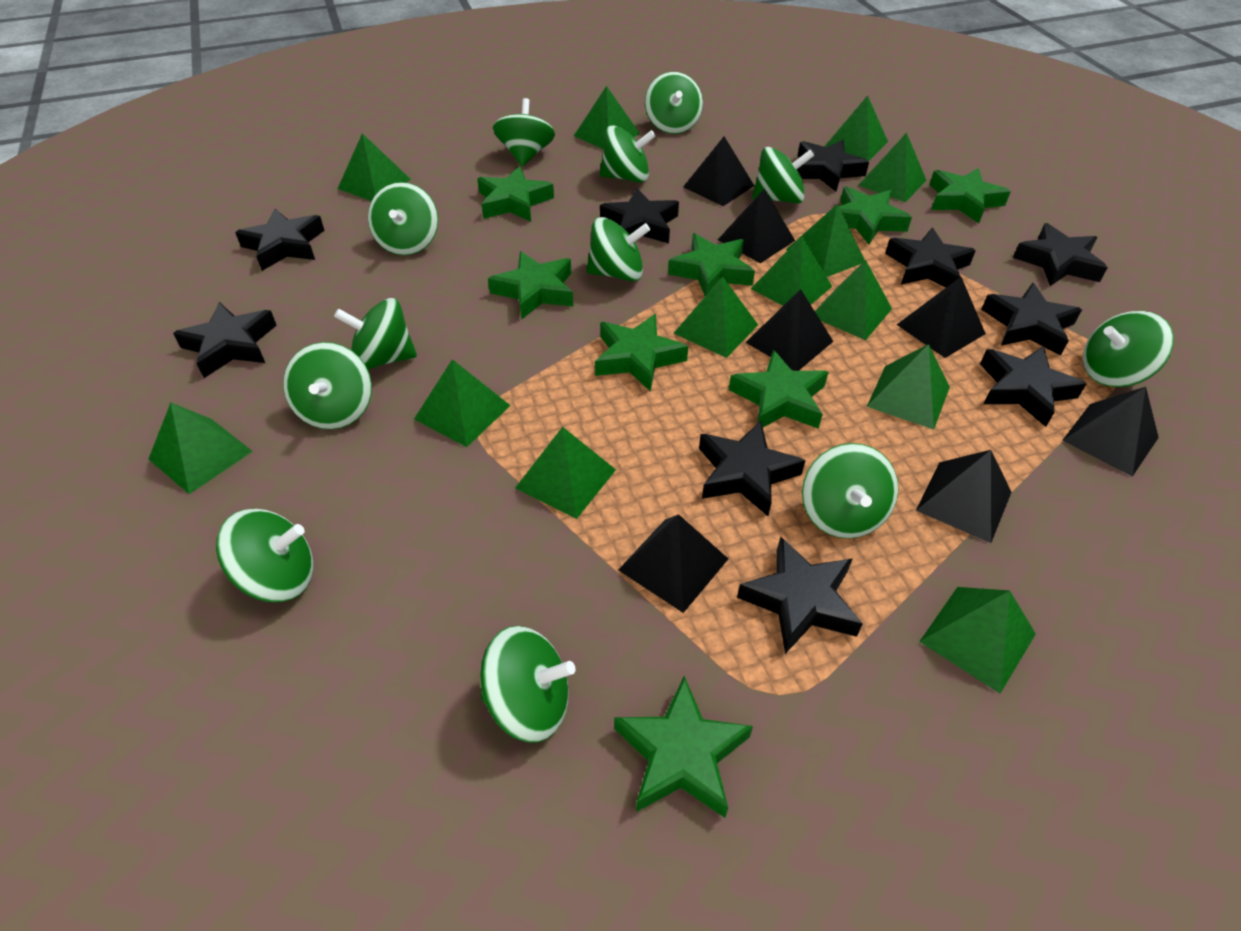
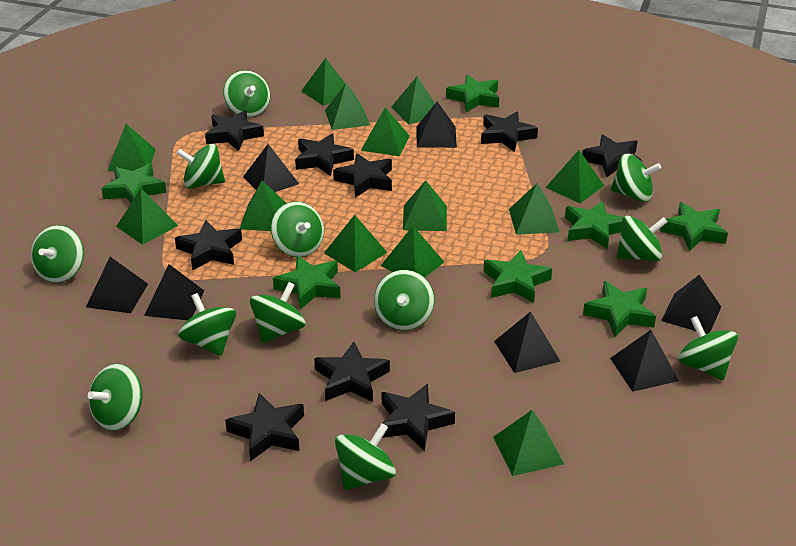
black star: [173,302,277,378] [235,208,325,271] [600,188,679,244] [699,421,806,516] [737,536,863,654] [797,140,869,192] [885,228,976,287] [980,346,1087,427] [981,283,1082,356] [1013,223,1108,286] = 10 -> [175,220,242,271] [205,110,264,151] [225,393,304,461] [295,133,354,176] [314,342,390,402] [333,153,392,198] [378,384,455,451] [481,111,538,152] [582,134,642,177] = 9
green star: [477,166,554,222] [488,251,574,320] [595,314,688,392] [614,676,753,818] [668,233,755,296] [729,350,828,429] [839,186,912,245] [930,168,1011,223] = 8 -> [101,163,166,203] [273,256,341,310] [446,75,499,112] [483,250,552,303] [565,201,623,249] [583,281,656,337] [660,202,728,251] = 7

